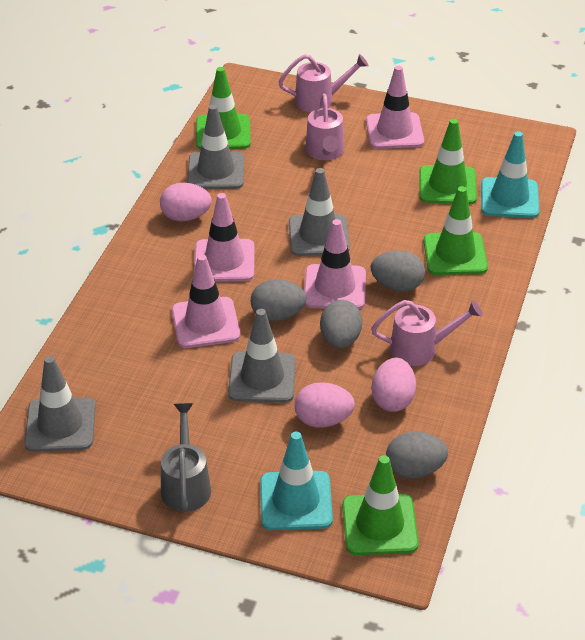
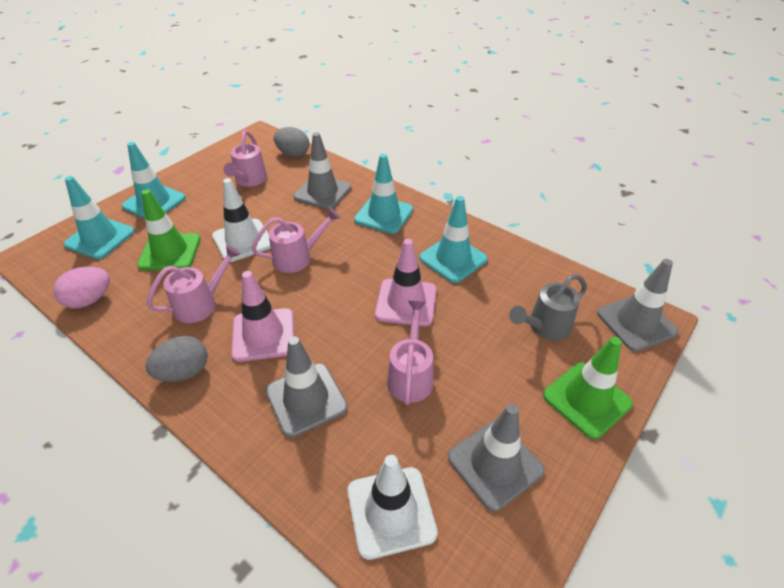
green traffic cone: [196,67,251,150] [342,455,419,555] [419,119,477,204] [423,186,488,275] = 4 -> [137,189,201,270] [543,337,633,439] = 2
grey egg: [251,279,306,321] [320,300,363,348] [371,250,425,292] [386,431,448,479] = 4 -> [145,336,208,382] [274,127,309,157] = 2
pink egg: [160,183,212,221] [294,382,355,428] [371,358,416,412] = 3 -> [53,267,110,309] = 1
pink traffic cone: [172,254,240,348] [194,193,254,282] [304,219,366,309] [366,66,424,149] = 4 -> [231,271,294,362] [375,239,436,326] = 2
pink watering can: [279,54,369,112] [305,93,344,160] [371,300,483,366] = 3 -> [147,245,241,323] [223,130,267,187] [251,207,340,273] [387,301,434,405] = 4
turquoise traffic cone: [260,432,333,530] [481,131,540,218] = 2 -> [64,176,135,259] [122,142,186,219] [354,154,413,234] [419,196,488,283] = 4
white traffic cone: none = 0 -> [212,178,271,262] [347,455,438,560] = 2

